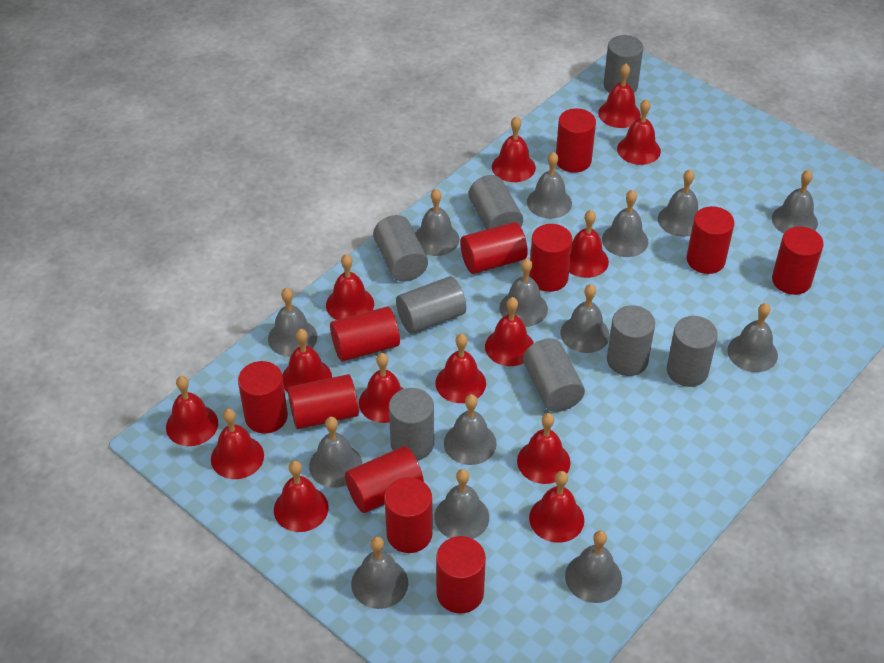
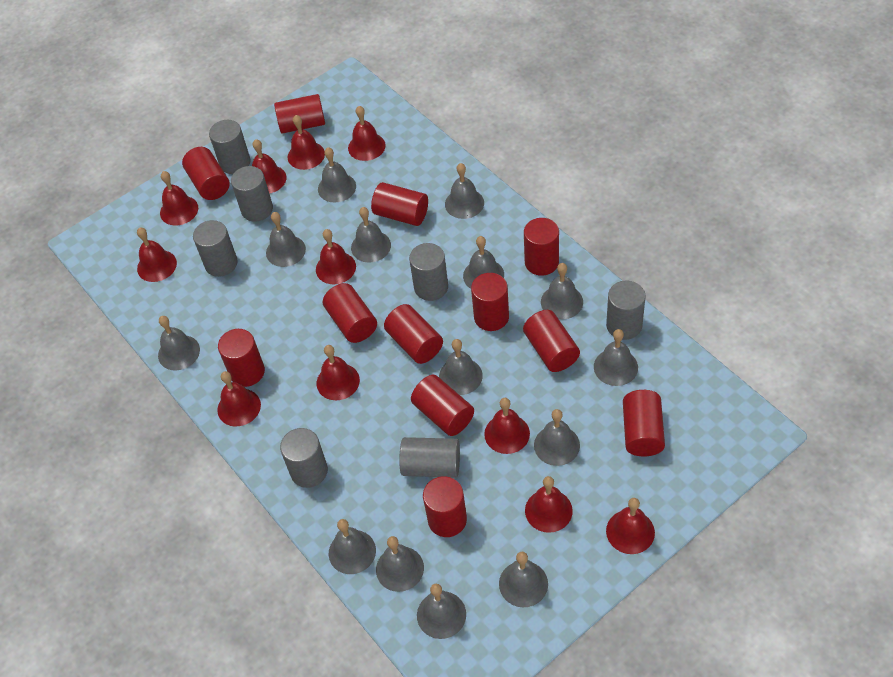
grey cylinder: [373,215,428,282] [389,388,434,460] [396,276,466,334] [468,175,523,229] [523,338,585,412] [604,35,643,93] [607,305,655,376] [667,316,718,387] = 8 -> [193,220,238,277] [209,120,250,174] [231,166,273,222] [280,428,328,488] [399,437,460,478] [409,243,448,301] [606,280,645,340] = 7
red bell: [166,376,218,446] [211,408,264,479] [274,460,329,532] [282,329,332,392] [326,254,374,320] [359,353,403,423] [435,334,486,403] [485,297,534,366] [492,116,536,182] [517,413,570,484] [529,471,584,543] [569,210,609,278] [598,63,641,128] [617,99,661,165] = 14 -> [137,228,177,282] [160,171,198,225] [217,371,261,426] [252,139,287,194] [288,115,325,170] [316,229,356,284] [317,345,360,400] [348,106,386,161] [484,398,530,454] [525,476,573,533] [606,498,655,554] = 11
red cylinder: [238,361,288,433] [288,374,359,429] [330,307,400,362] [345,446,424,513] [384,477,433,553] [436,536,486,614] [460,222,528,274] [529,224,572,292] [556,108,596,173] [687,206,734,274] [772,227,824,295] = 11 -> [182,147,230,200] [218,329,265,387] [274,94,325,134] [323,283,377,343] [371,182,428,226] [384,304,443,364] [411,375,474,436] [423,476,467,537] [471,273,509,331] [523,310,580,372] [524,218,559,276] [623,390,665,456] = 12

